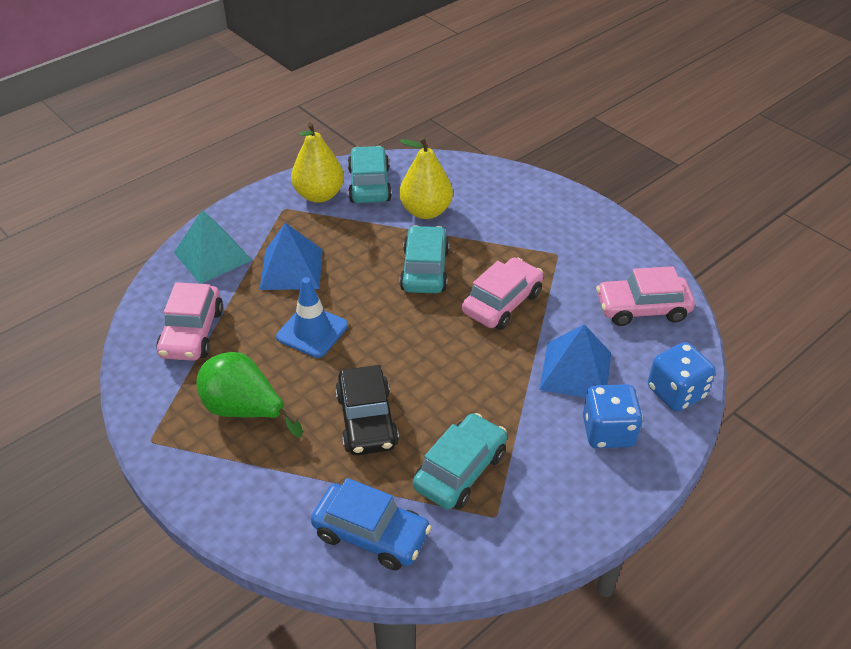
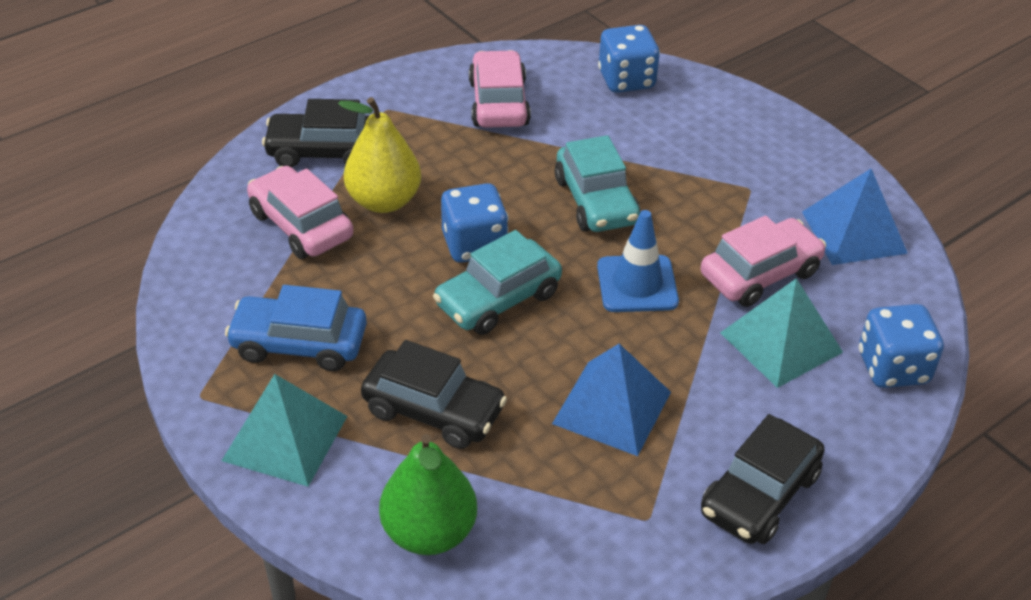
black car: [335,365,399,455] = 1 -> [262,99,370,167] [361,340,507,449] [701,414,824,544] = 3
blue dice: [583,384,643,448] [648,342,716,411] = 2 -> [441,183,509,263] [598,25,660,93] [859,304,944,388] = 3
turquoise car: [348,146,392,203] [399,225,449,293] [413,413,507,509] = 3 -> [433,230,562,335] [554,135,641,232] = 2
turquoise pyramid: [174,210,252,284] = 1 -> [222,374,347,487] [720,278,843,388] = 2
yellow pear: [291,122,344,203] [399,137,453,219] = 2 -> [338,97,421,213] = 1

